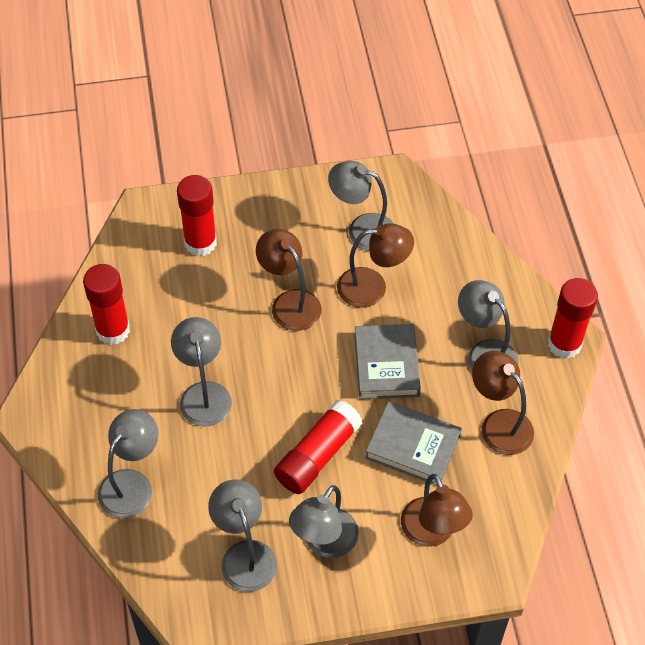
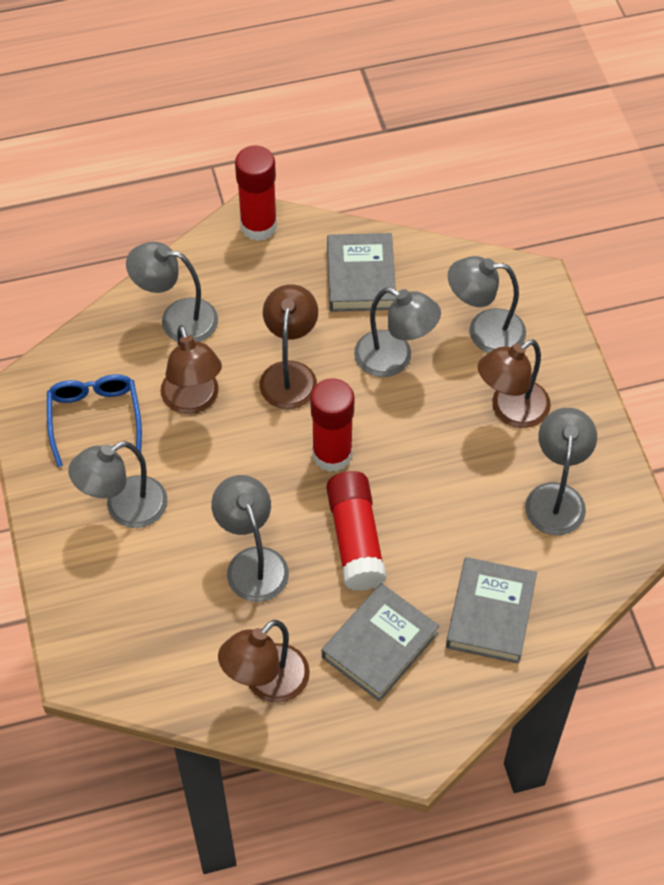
blue glasses: none = 0 -> [47,374,142,467] = 1
grey book: [355,324,421,399] [365,401,462,486] = 2 -> [322,583,439,702] [327,233,396,312] [446,557,537,664] = 3
red glue stick: [83,264,130,345] [177,175,217,256] [274,400,363,494] [548,278,598,359] = 4 -> [235,145,277,241] [310,378,354,472] [327,471,387,591] = 3

